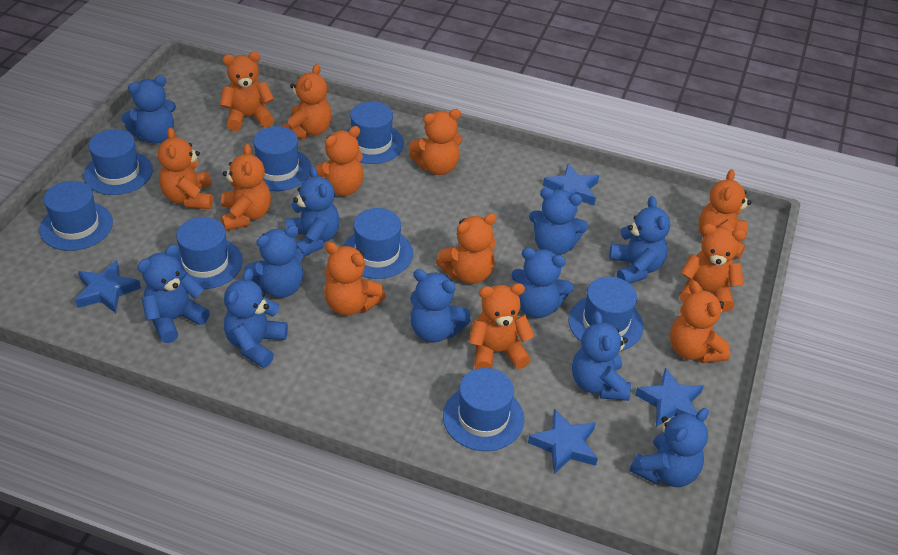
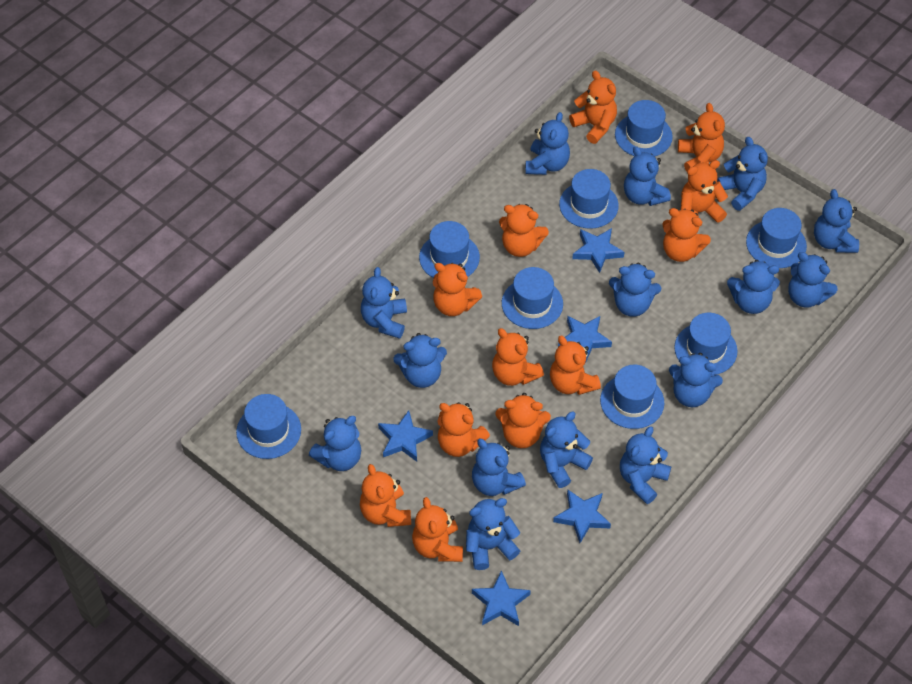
blue star: [75,260,141,313] [528,409,598,474] [543,164,599,205] [635,367,704,427] = 4 -> [378,410,433,462] [472,570,531,626] [553,489,611,543] [558,316,612,363] [572,228,625,273] = 5
blue teddy bear: [122,75,176,144] [137,245,210,343] [224,268,288,368] [244,225,304,298] [286,166,340,257] [410,269,471,343] [511,248,574,318] [529,188,588,255] [572,311,631,401] [609,196,670,284] [630,408,709,487] = 11 -> [309,416,361,471] [361,267,407,339] [393,333,447,388] [466,498,520,570] [472,439,526,496] [525,112,570,175] [540,412,593,488] [609,263,661,317] [620,426,671,504] [624,146,671,206] [669,353,723,407] [717,137,768,211] [727,260,780,314] [788,252,837,308] [814,189,859,253] = 15

